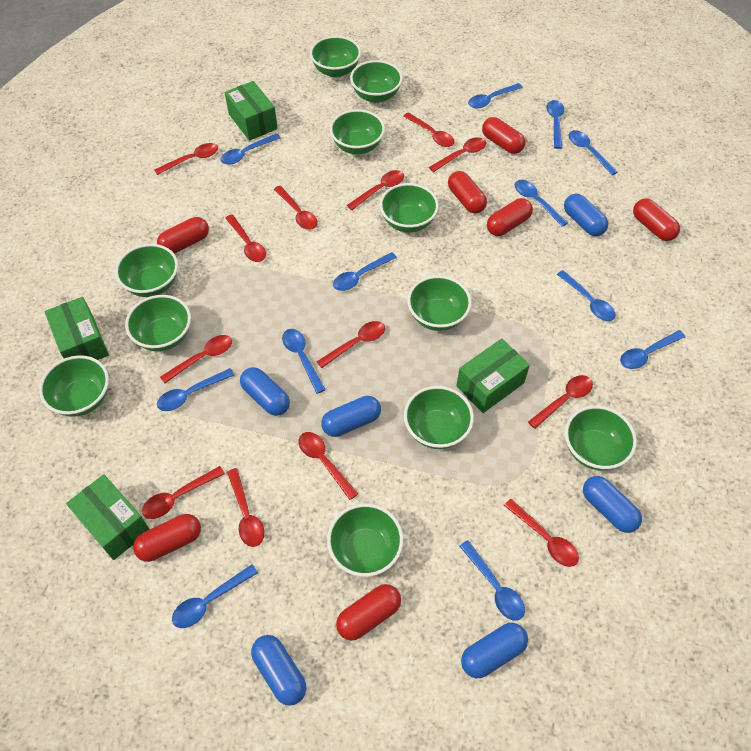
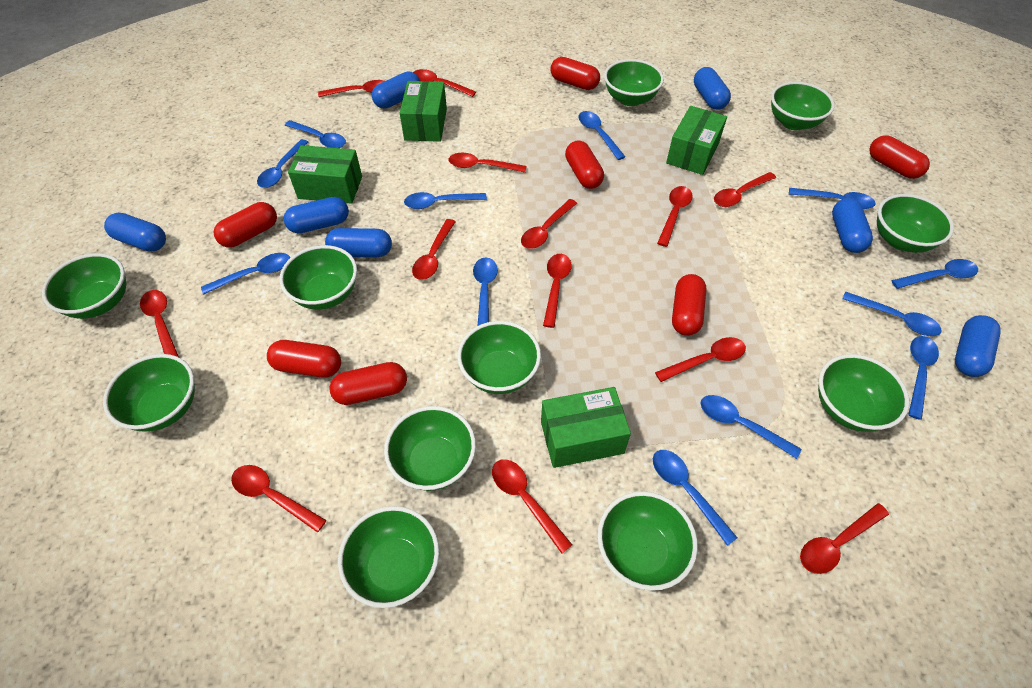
blue capsule: [240,367,290,416] [251,635,306,706] [321,396,381,437] [461,623,528,678] [564,194,608,236] [583,476,642,533] = 6 -> [104,213,166,252] [284,197,349,233] [325,228,392,257] [372,71,420,109] [694,67,731,110] [832,198,873,253] [955,315,1001,377] = 7

